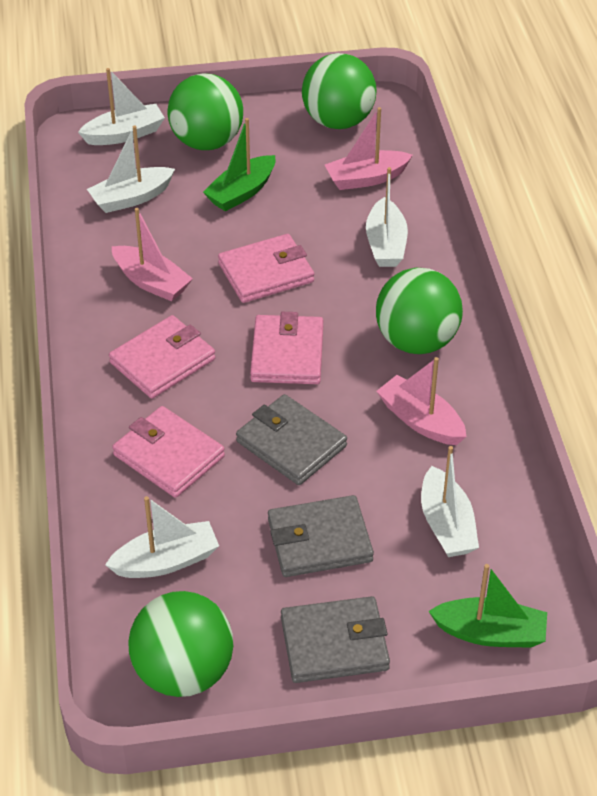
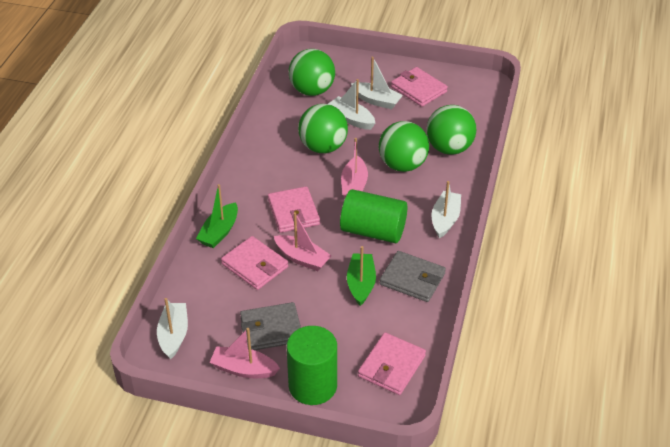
green cylinder: none = 0 -> [287,326,337,405] [340,189,407,243] = 2
grey wallet: [236,394,347,485] [268,495,374,577] [281,596,390,683] = 3 -> [240,302,301,350] [380,251,446,302] = 2
white boat: [78,68,165,145] [87,125,175,213] [105,496,219,578] [366,167,408,267] [421,446,479,557] = 5 -> [157,298,188,360] [328,79,375,130] [351,57,403,109] [431,181,461,238] = 4

